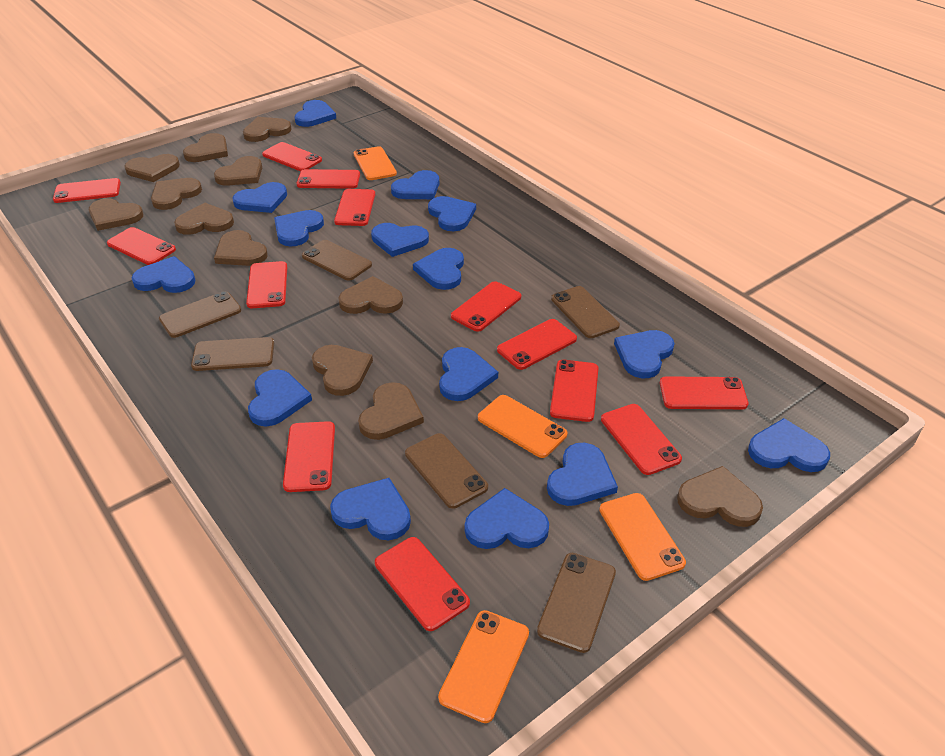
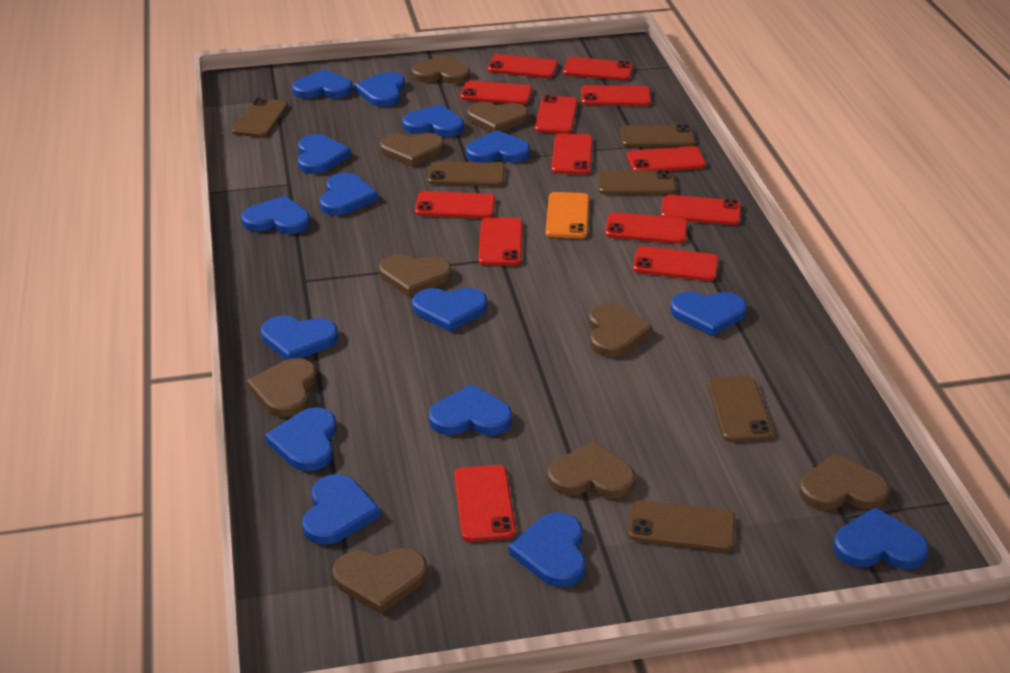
brown heart: [89,198,143,231] [124,154,180,182] [151,178,202,210] [174,203,234,235] [183,133,228,162] [214,156,262,186] [214,230,268,266] [243,117,292,142] [312,345,373,396] [338,276,403,314] [358,382,424,440] [677,466,763,527] = 12 -> [247,358,317,417] [332,548,428,614] [379,254,452,297] [380,133,444,167] [412,55,470,84] [467,102,529,132] [547,441,635,499] [588,303,653,357] [799,453,889,510] = 9
orange phone: [354,146,397,180] [438,610,529,723] [478,395,568,458] [599,493,686,581] = 4 -> [545,192,589,238] = 1

